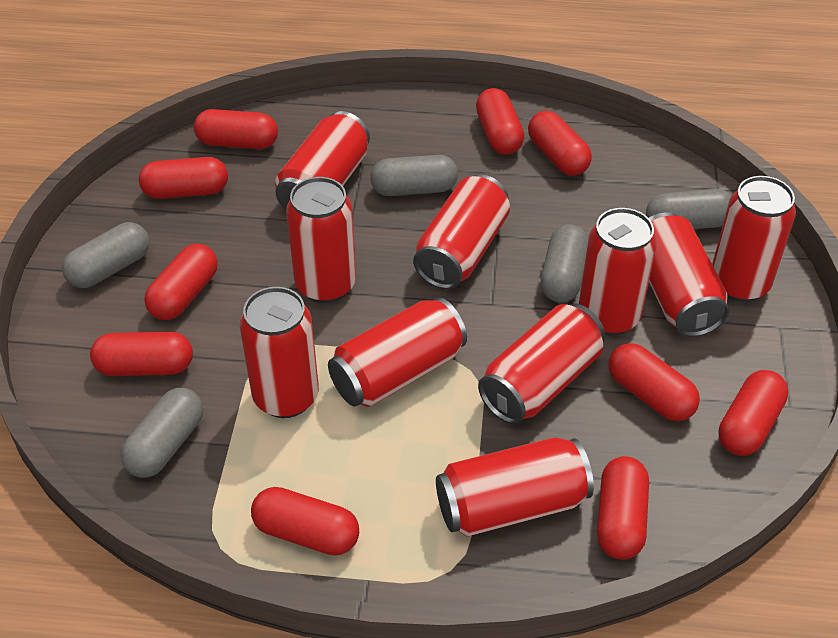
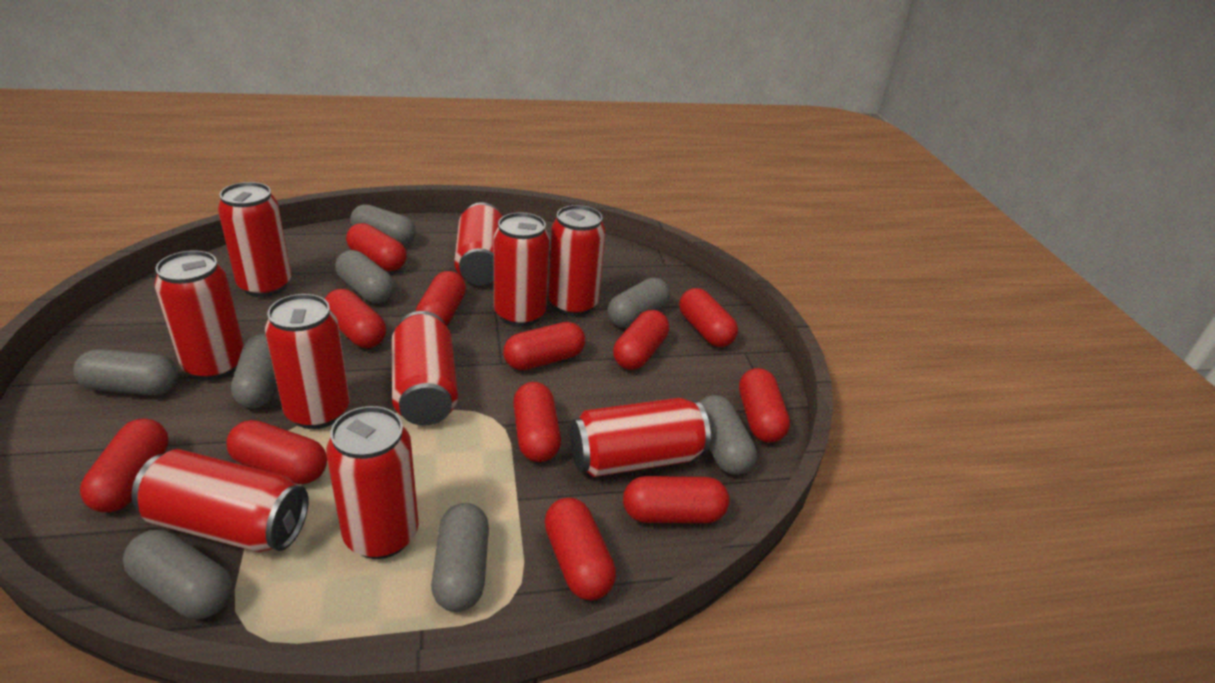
grey capsule: [62,222,150,288] [120,388,203,478] [370,155,458,196] [541,224,589,303] [646,189,732,229] = 5 -> [73,349,178,395] [123,530,232,619] [231,333,277,408] [335,250,395,303] [350,204,416,246] [431,503,489,612] [607,278,670,328] [700,395,757,475] = 8
red capsule: [90,332,193,376] [139,157,228,199] [144,244,218,320] [194,109,278,149] [251,487,359,556] [476,88,524,155] [528,111,592,176] [597,456,649,560] [608,343,700,421] [718,370,788,456] = 10 -> [80,419,168,512] [226,420,327,484] [325,289,386,348] [346,223,407,271] [416,271,466,326] [503,322,585,370] [513,382,561,462] [544,498,616,600] [613,310,669,370] [623,476,729,523] [679,288,738,347] [739,368,790,443] = 12

